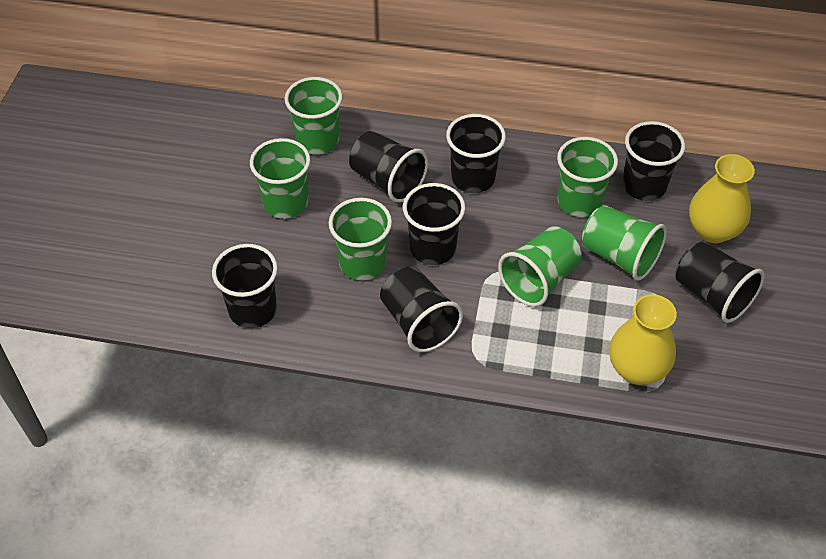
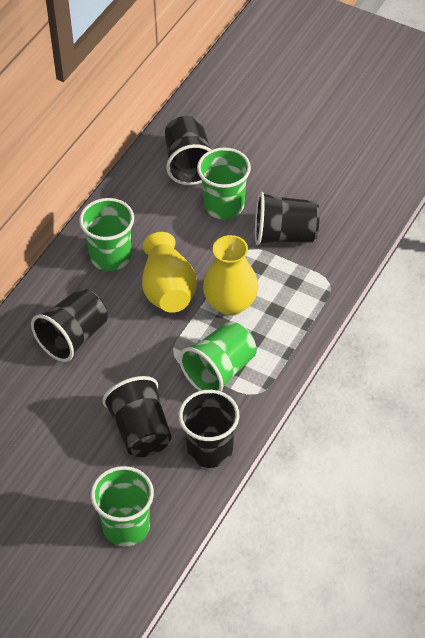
black cup: [212,244,278,328] [349,131,428,203] [380,267,463,352] [403,183,465,265] [446,114,506,193] [622,121,685,201] [676,241,765,323] = 7 -> [31,288,108,362] [102,376,172,457] [165,116,211,185] [179,390,239,468] [255,191,320,245] = 5
green cup: [250,138,310,219] [285,77,343,155] [329,198,392,280] [498,226,582,307] [557,137,618,217] [582,205,667,281] = 6 -> [79,198,134,271] [91,466,154,546] [179,321,257,392] [197,147,251,219] = 4

